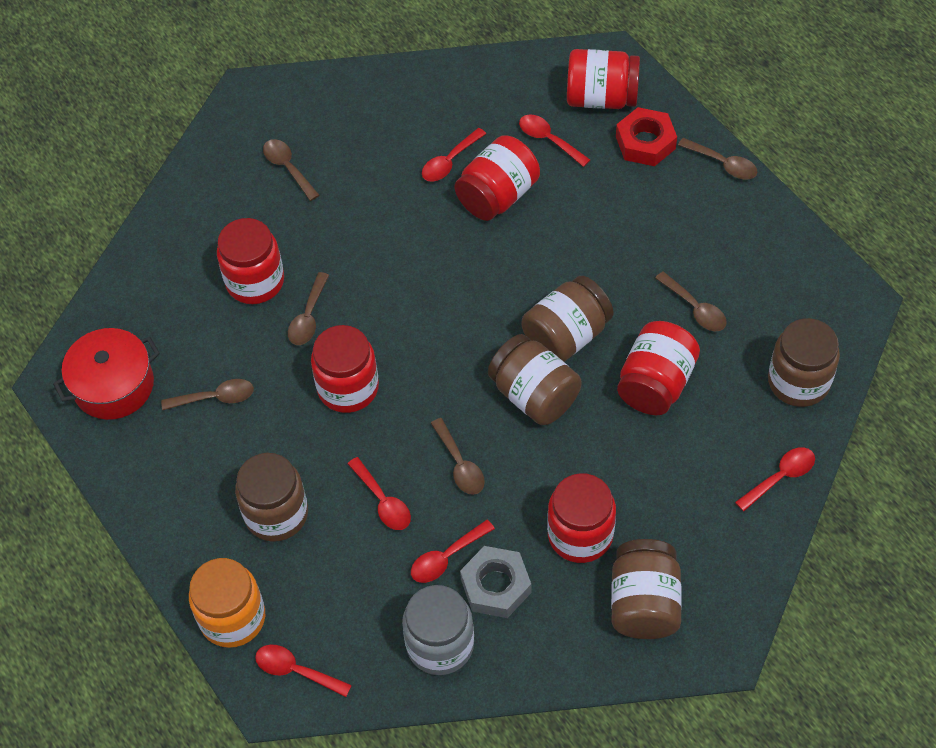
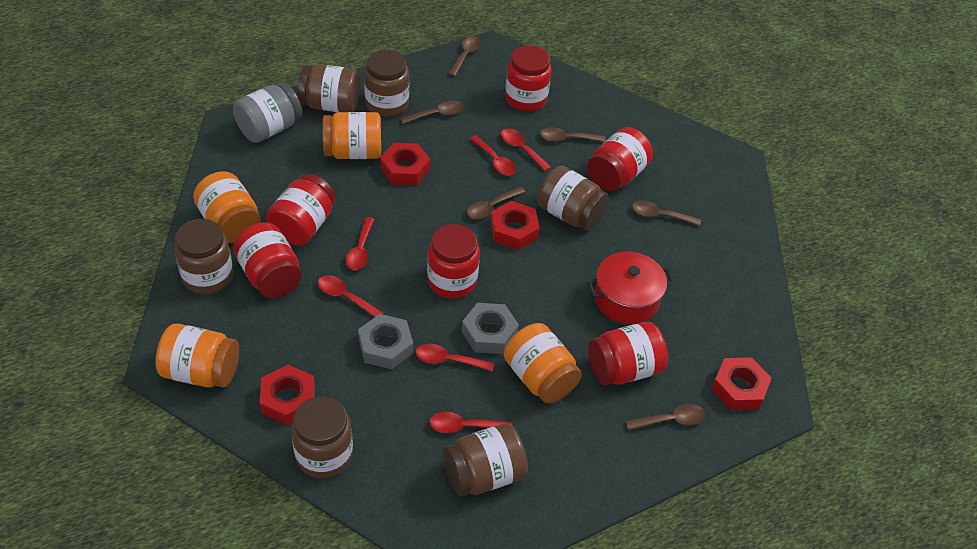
brown jar: [235,453,308,542] [488,334,581,425] [522,276,614,362] [611,539,682,639] [768,318,840,407] = 5 -> [174,219,233,294] [291,396,353,478] [298,64,360,112] [364,50,409,117] [443,423,528,496] [537,166,609,231] = 6
grey nut: [460,546,531,618] = 1 -> [358,314,413,369] [462,303,519,354] = 2
orange jar: [189,558,265,648] = 1 -> [155,324,239,388] [193,171,261,243] [323,112,381,159] [504,323,582,404] = 4
red nut: [616,107,677,166] = 1 -> [260,365,315,425] [380,143,430,185] [490,201,540,250] [712,358,772,410] = 4

